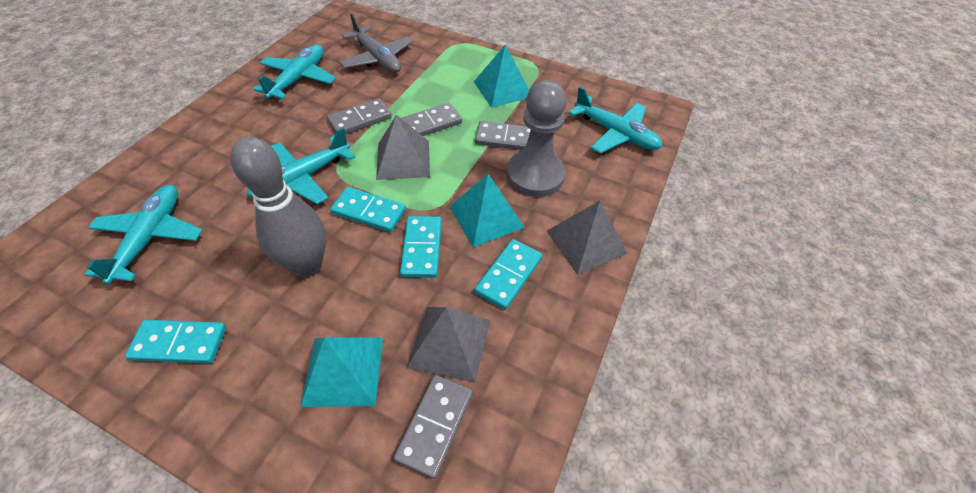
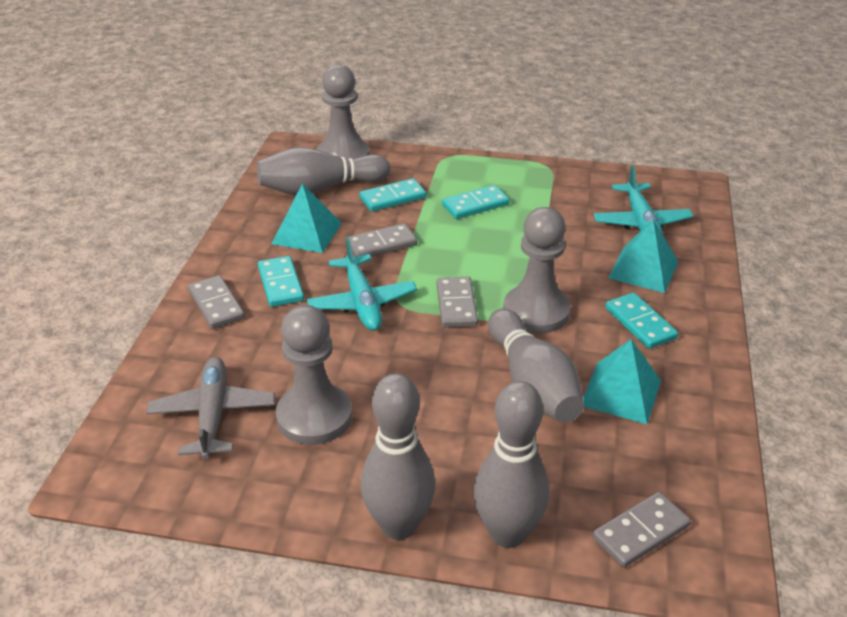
grey bowling pin: [230,137,326,277] = 1 -> [257,147,390,195] [361,374,435,540] [474,381,549,548] [488,309,584,423] = 4
grey pawn: [507,80,567,197] = 1 -> [276,305,352,445] [316,64,370,160] [503,207,571,334] = 3
grey pyramid: [376,115,430,180] [407,307,490,383] [547,201,627,275] = 3 -> none = 0
turquoise plane: [85,185,202,284] [247,128,355,204] [253,45,336,99] [569,86,662,154] = 4 -> [307,237,417,331] [593,165,693,235] = 2

